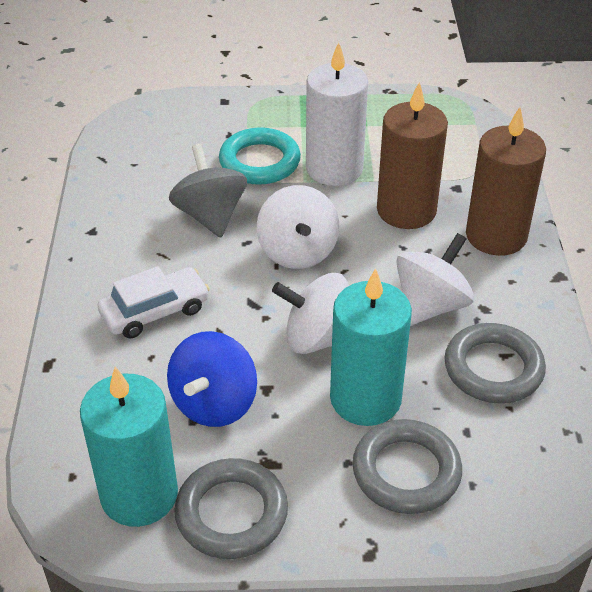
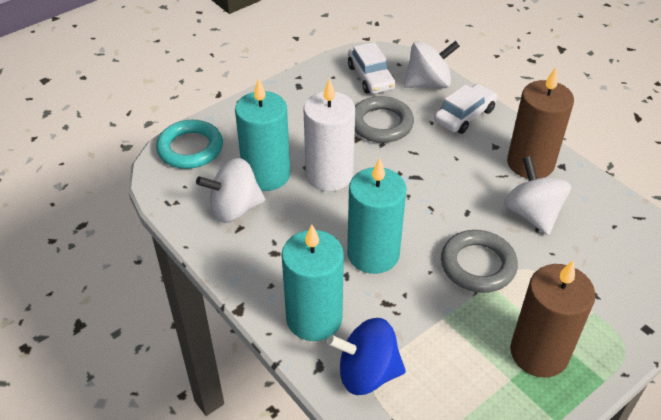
grey ring: [174,458,288,559] [352,419,462,514] [444,323,546,404] = 3 -> [355,96,414,143] [441,230,518,293] = 2
grey spinning top: [169,144,247,238] = 1 -> none = 0
turquoise candle: [80,366,178,527] [330,268,412,426] = 2 -> [235,78,290,191] [282,224,344,341] [347,158,406,274] = 3
white car: [98,266,210,338] = 1 -> [348,42,396,94] [434,84,498,134] = 2

